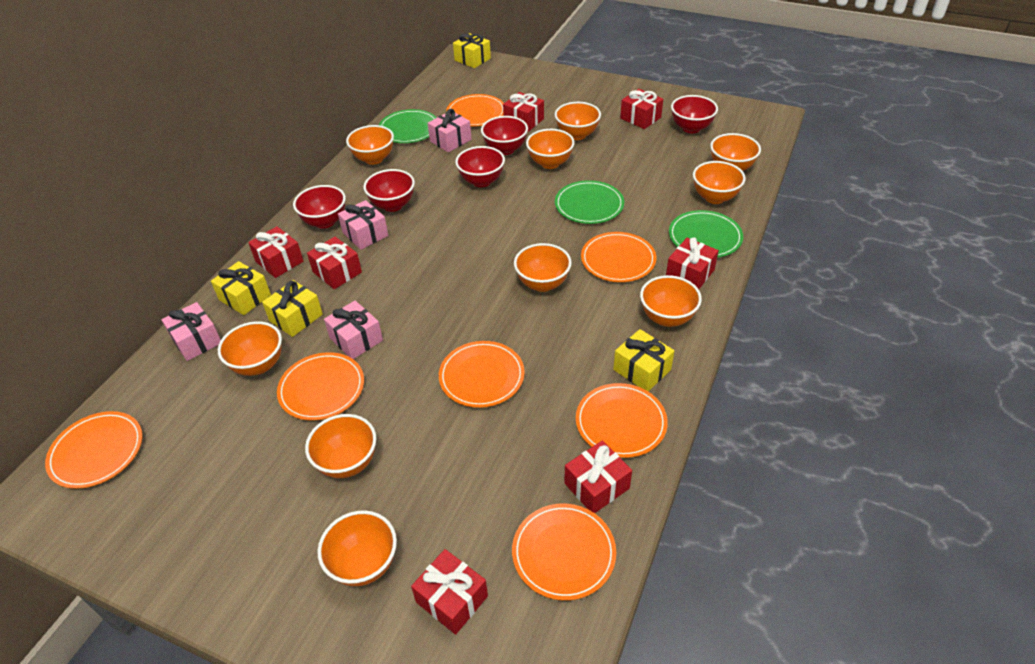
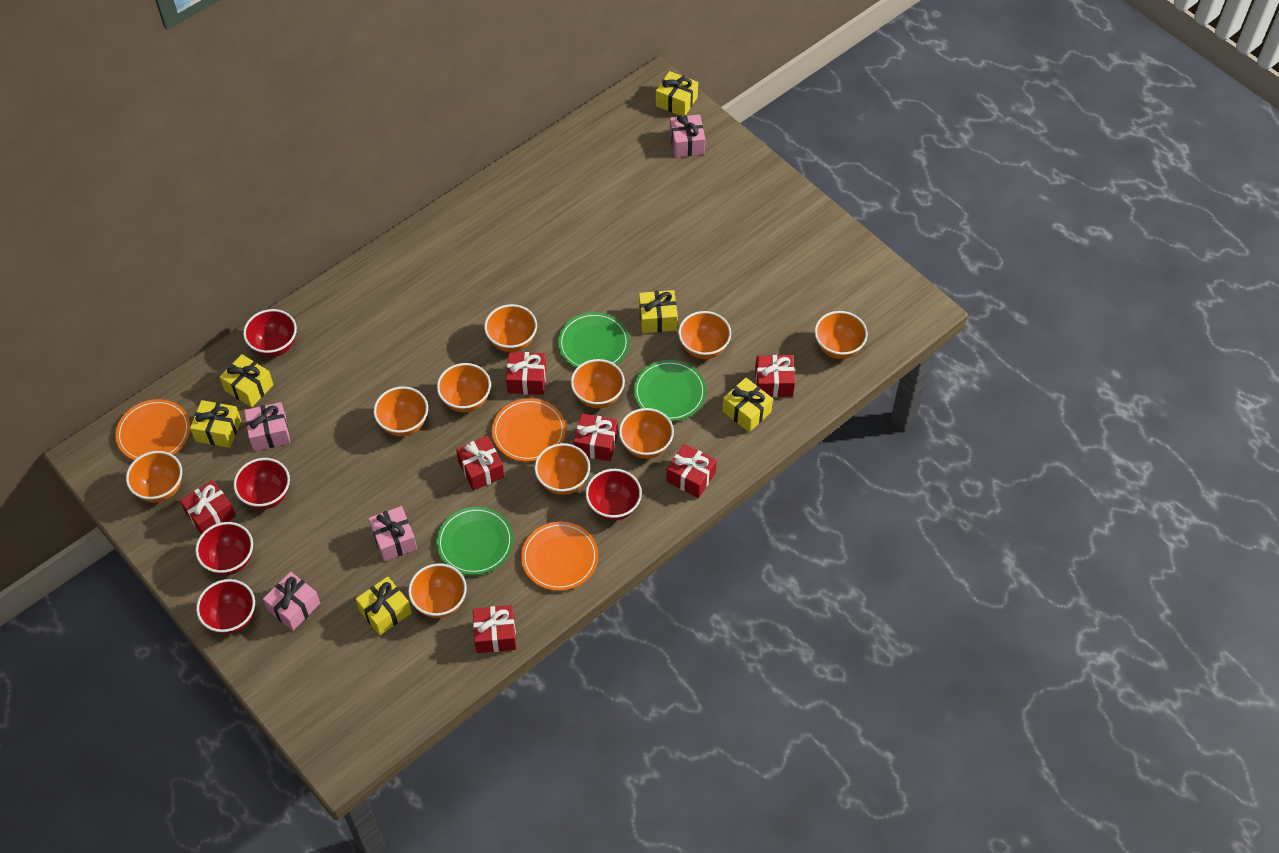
orange plate: [45,411,143,489] [277,352,364,420] [439,341,525,408] [446,94,504,127] [512,503,616,601] [576,383,668,458] [581,232,656,282] = 7 -> [115,399,190,460] [492,398,566,462] [521,522,598,591] = 3
yellow gift: [211,261,271,315] [262,280,323,337] [453,33,491,68] [613,329,674,391] = 4 -> [190,400,241,448] [220,354,274,408] [356,577,412,636] [639,290,678,333] [656,71,698,116] [722,378,773,432] = 6

